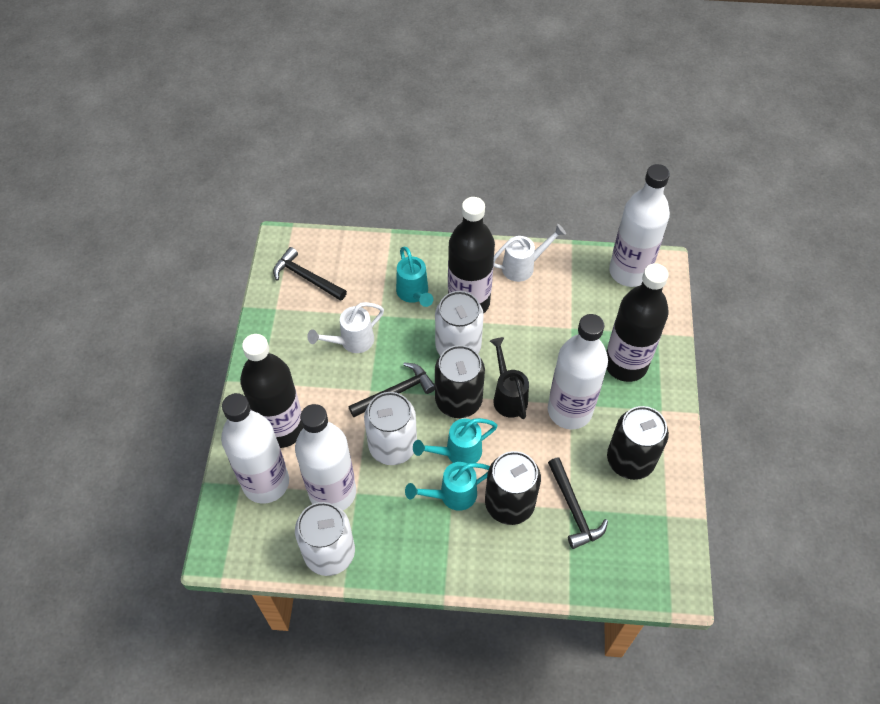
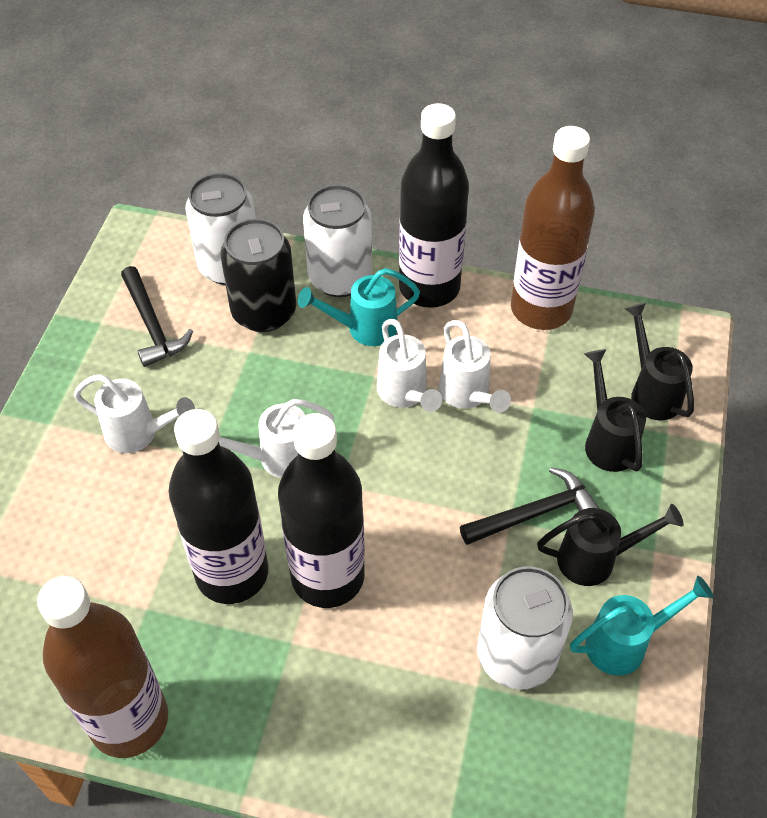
black can: [435,345,485,418] [485,451,541,525] [607,406,669,480] = 3 -> [221,219,296,332] = 1
black hammer: [273,247,347,301] [349,363,435,417] [548,458,608,549] = 3 -> [121,266,193,367] [460,467,600,545] = 2
black watering can: [490,337,529,419] = 1 -> [537,504,683,586] [584,349,646,472] [625,303,694,420] = 3
brown bottle: none = 0 -> [37,576,168,758] [511,126,595,330] = 2
turquoise watering can: [396,246,433,307] [405,462,490,511] [413,418,497,464] = 3 -> [298,268,420,346] [570,576,713,676] = 2
white bottle: [221,393,289,504] [295,404,356,510] [548,314,608,429] [609,164,670,287] = 4 -> none = 0
white watering can: [307,302,384,353] [494,224,566,282] = 2 -> [74,374,195,453] [219,399,334,478] [377,319,442,412] [439,320,511,413] = 4

